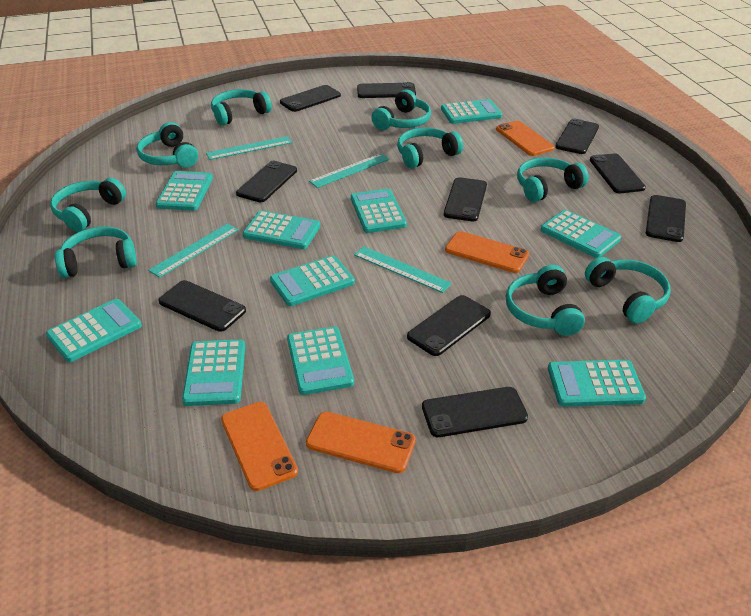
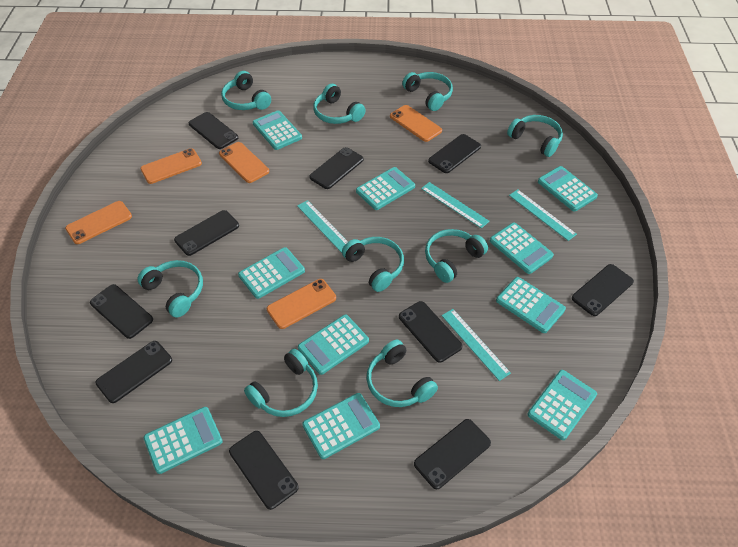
orange phone: [221,402,298,491] [306,412,416,473] [445,231,529,273] [496,121,555,156] = 4 -> [65,201,132,244] [141,148,202,184] [219,142,269,183] [267,279,336,329] [390,105,442,142] = 5

